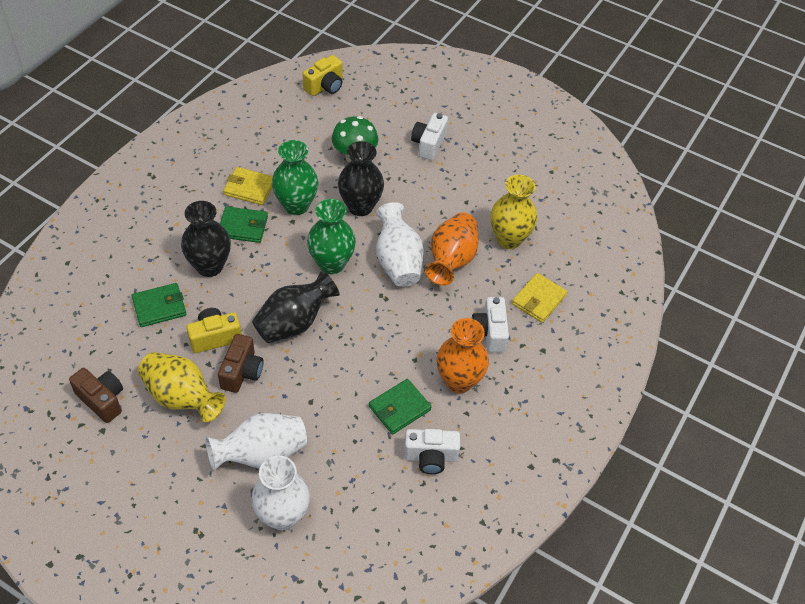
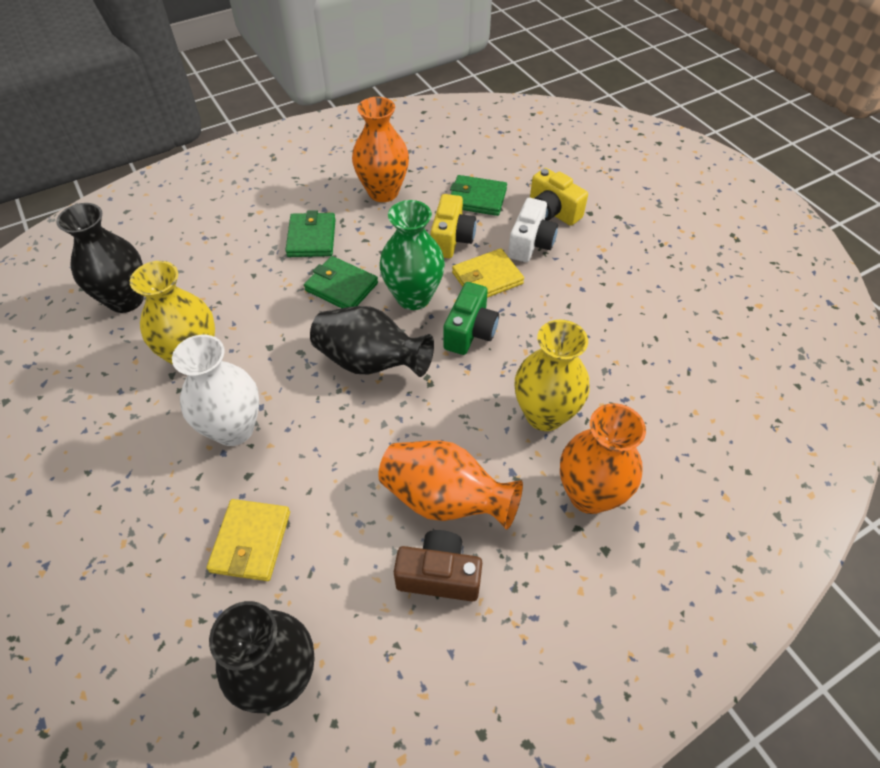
brown camera: [69,368,123,423] [218,334,263,393] = 2 -> [394,530,482,601] = 1
green camera: none = 0 -> [443,282,499,355] = 1
green mushroom: [332,116,378,163] = 1 -> none = 0
green vase: [272,140,318,215] [307,199,356,274] = 2 -> [379,200,445,310] = 1
orange vase: [425,213,478,286] [436,318,489,393] = 2 -> [352,97,409,202] [378,441,523,530] [560,403,646,514] = 3
white camera: [404,429,460,474] [411,113,448,160] [472,297,509,352] = 3 -> [508,198,558,262] = 1
white vase: [206,413,307,471] [252,456,310,530] [376,202,424,287] = 3 -> [172,335,259,446] = 1

